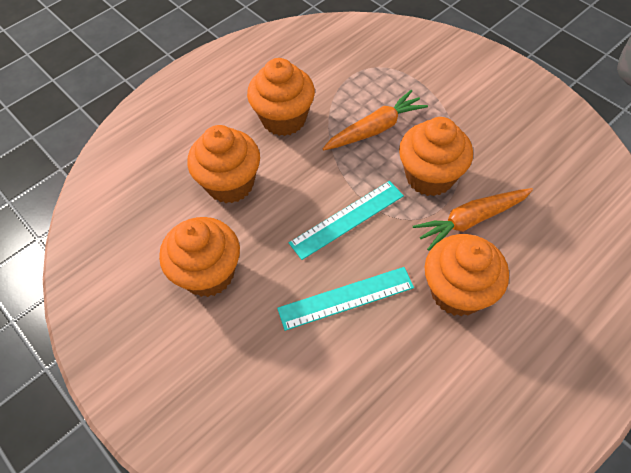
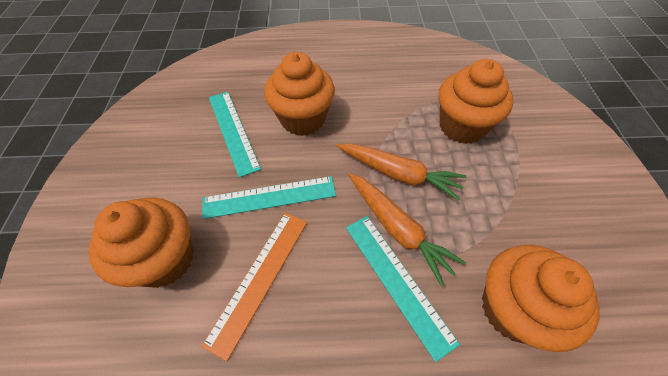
orange cupcake: [159,217,240,297] [187,125,260,203] [247,58,315,136] [399,117,473,196] [425,234,509,316] = 5 -> [89,197,194,288] [264,52,335,136] [438,59,513,144] [482,245,600,352] = 4
orange ruler: none = 0 -> [202,213,307,361] = 1
turquoise ruler: [277,267,414,331] [289,181,404,260] = 2 -> [202,176,336,219] [209,92,261,178] [346,216,460,362] = 3

